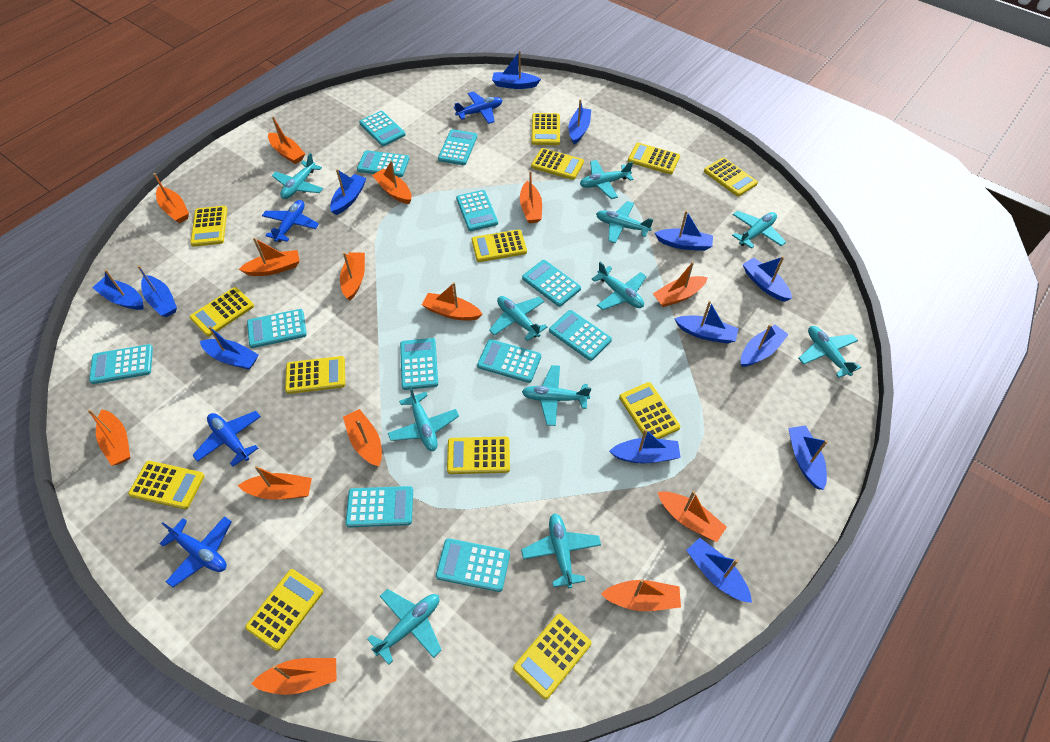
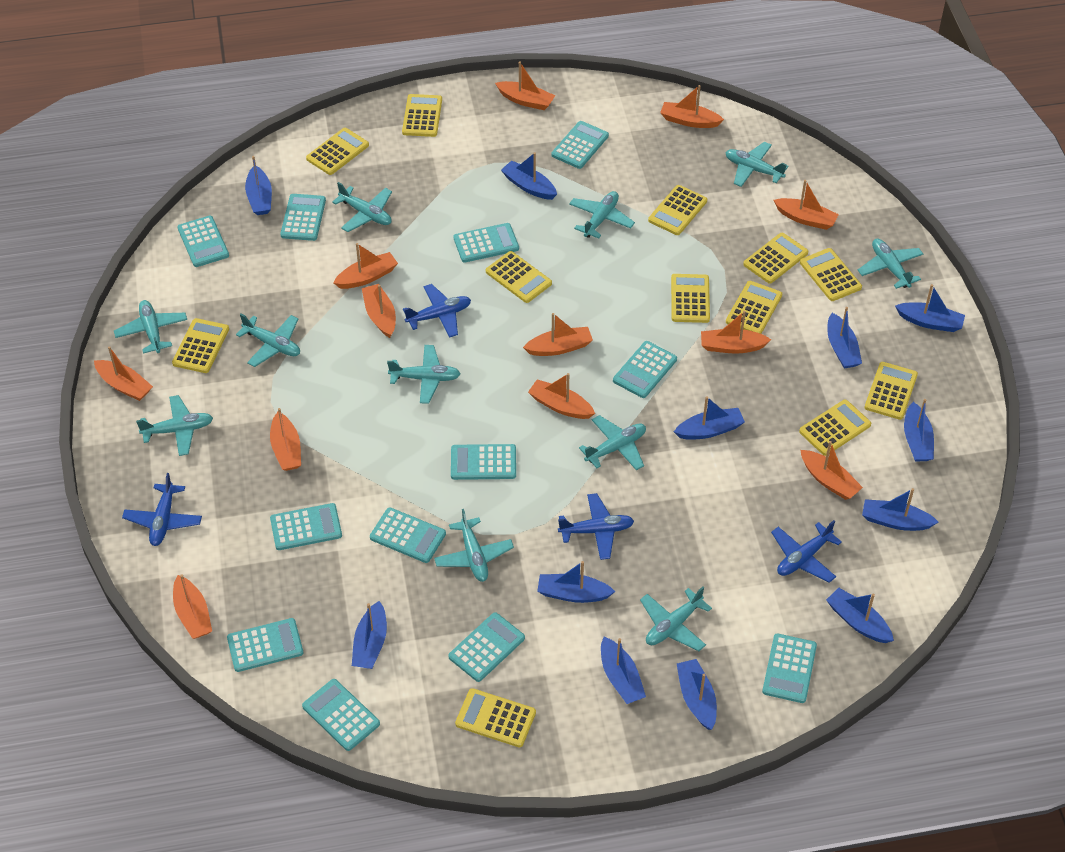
blue boat: [92,270,144,310] [137,265,177,317] [200,326,259,370] [330,169,366,215] [492,51,541,89] [569,99,591,144] [609,429,681,464] [655,210,713,251] [674,301,739,344] [686,538,752,603] [741,324,789,367] [743,256,792,302] [788,426,828,490] = 13 -> [245,156,272,215] [352,601,387,669] [501,152,557,200] [537,561,615,603] [601,637,646,704] [674,396,745,440] [677,659,717,730] [826,588,894,643] [827,307,862,369] [862,488,938,531] [895,284,965,332] [904,399,934,461] = 12
orange boat: [88,409,130,466] [153,173,189,223] [238,466,312,500] [239,237,300,276] [251,658,337,695] [268,116,305,164] [340,252,365,300] [343,409,382,467] [372,161,412,204] [422,282,482,321] [520,171,542,223] [601,579,681,611] [653,262,708,307] [658,491,727,542] = 14 -> [94,346,153,401] [173,574,212,639] [270,408,301,471] [333,243,398,289] [362,284,396,338] [495,61,555,110] [523,313,593,356] [528,373,595,419] [660,85,724,128] [701,311,771,354] [774,180,839,230] [800,441,863,500] = 12
yellow calculator: [128,461,205,509] [190,206,227,247] [190,287,254,337] [245,569,323,651] [285,356,345,394] [447,437,510,474] [472,229,527,262] [513,614,591,700] [531,113,560,145] [531,148,584,180] [619,382,680,439] [628,143,680,174] [704,157,758,197] = 13 -> [172,318,229,373] [306,128,369,175] [402,94,442,137] [455,688,536,747] [486,251,552,303] [648,185,707,235] [671,274,710,323] [726,281,782,334] [743,233,808,284] [799,400,871,456] [800,248,862,301] [865,362,918,420] = 12

